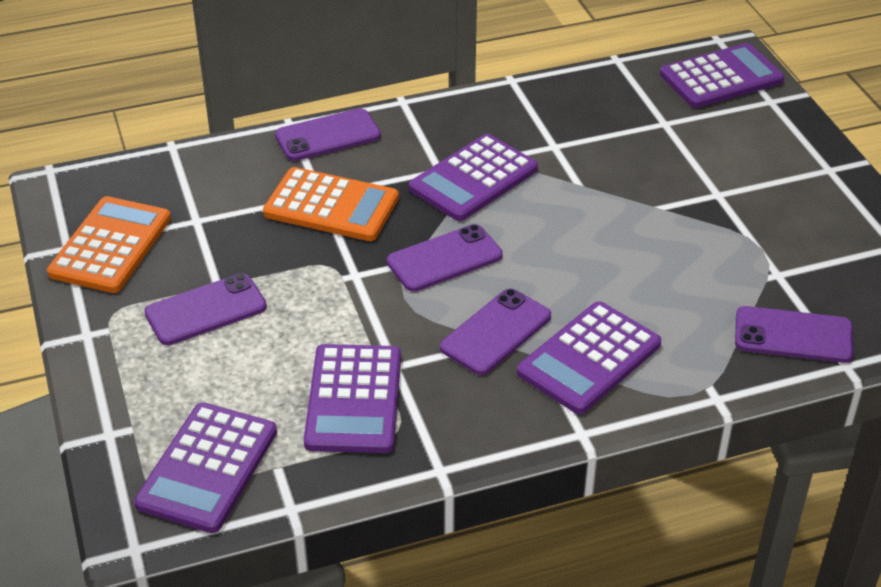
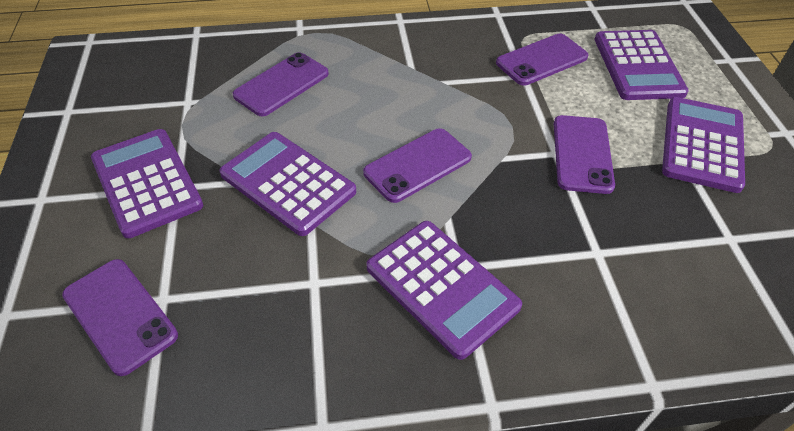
orange calculator: [47,196,171,293] [263,167,399,241] = 2 -> none = 0

